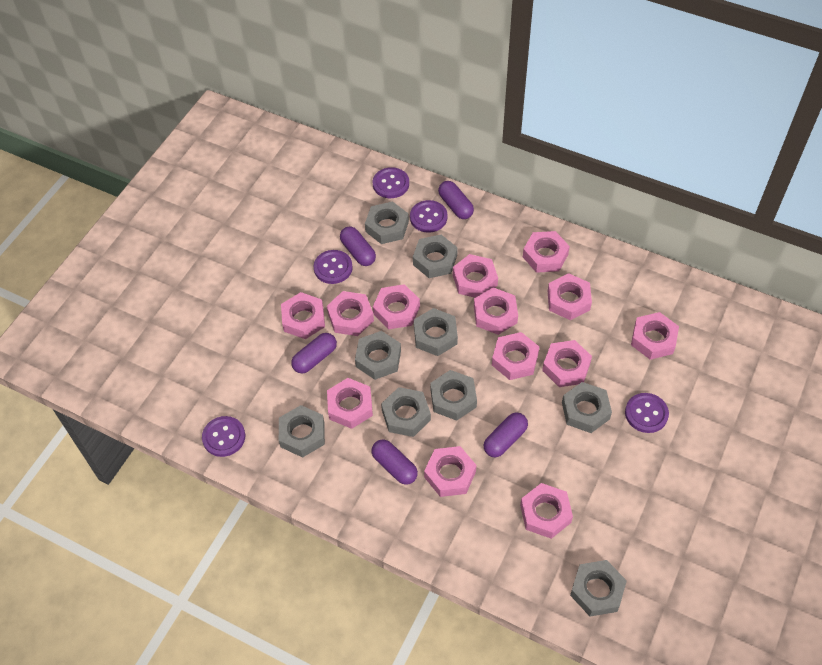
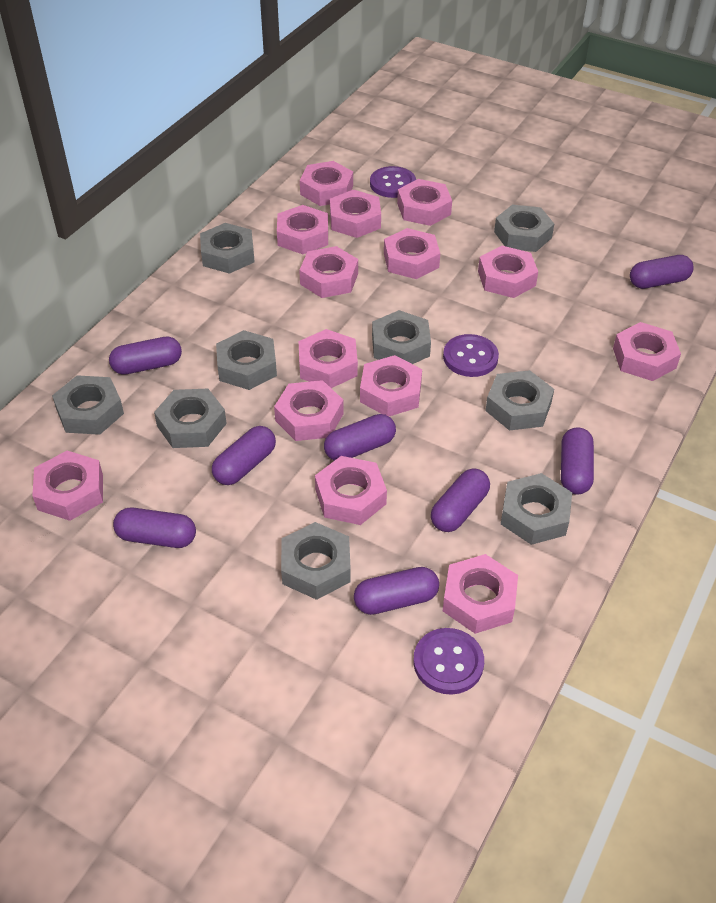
pink nut: [281,292,325,339] [327,291,374,336] [327,378,373,429] [373,284,420,329] [424,446,476,497] [453,254,498,298] [474,287,518,335] [492,332,539,380] [520,483,573,539] [523,231,570,273] [542,340,592,387] [548,273,592,320] [631,312,679,360] = 13 -> [32,451,103,521] [274,380,344,441] [277,205,328,254] [299,246,358,298] [299,329,358,388] [300,161,353,206] [315,456,387,525] [330,190,381,238] [360,355,422,416] [384,228,440,279] [397,179,452,226] [443,554,518,634] [478,246,538,298] [613,322,681,381] = 14
purple button: [202,416,245,457] [314,250,353,284] [373,167,409,198] [410,200,447,233] [625,393,669,433] = 5 -> [370,166,416,198] [413,628,484,695] [443,334,499,377] = 3
purple capsule: [291,333,337,374] [340,227,376,266] [371,439,418,485] [438,181,474,219] [484,413,528,457] = 5 -> [109,337,182,375] [113,508,196,548] [212,426,276,485] [324,414,396,461] [354,567,439,615] [431,468,490,532] [561,427,594,495] [630,255,694,289] = 8

